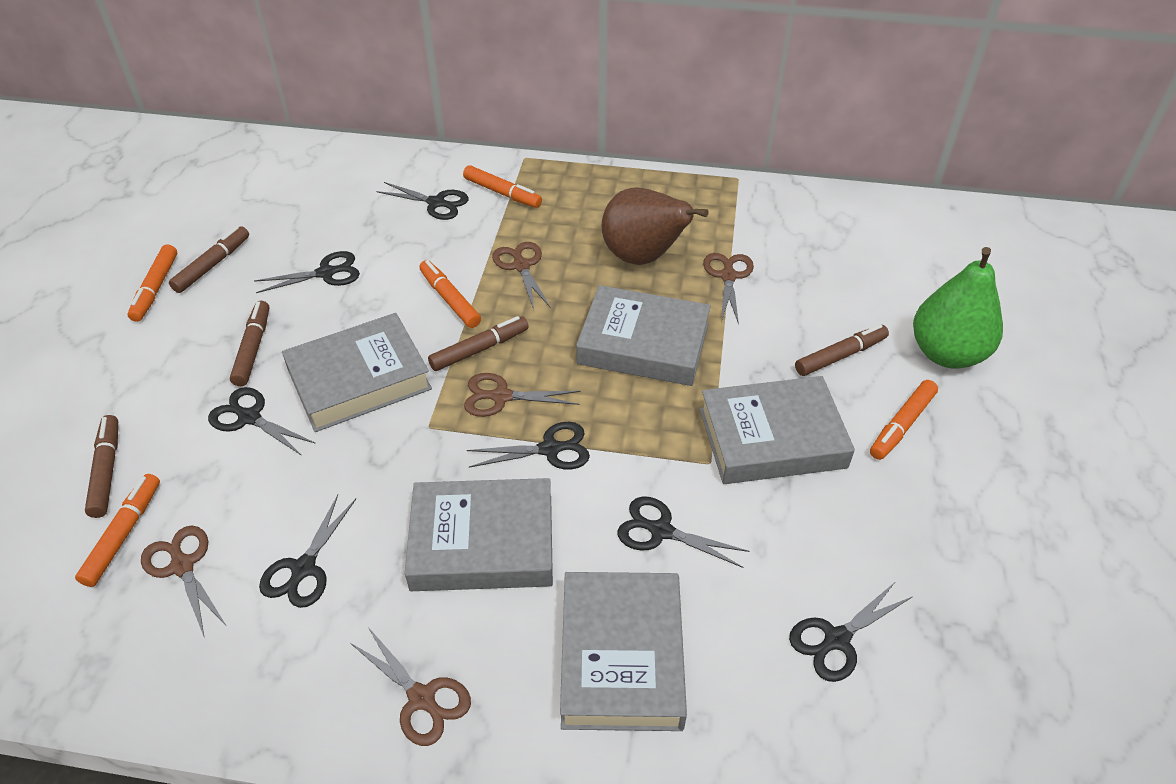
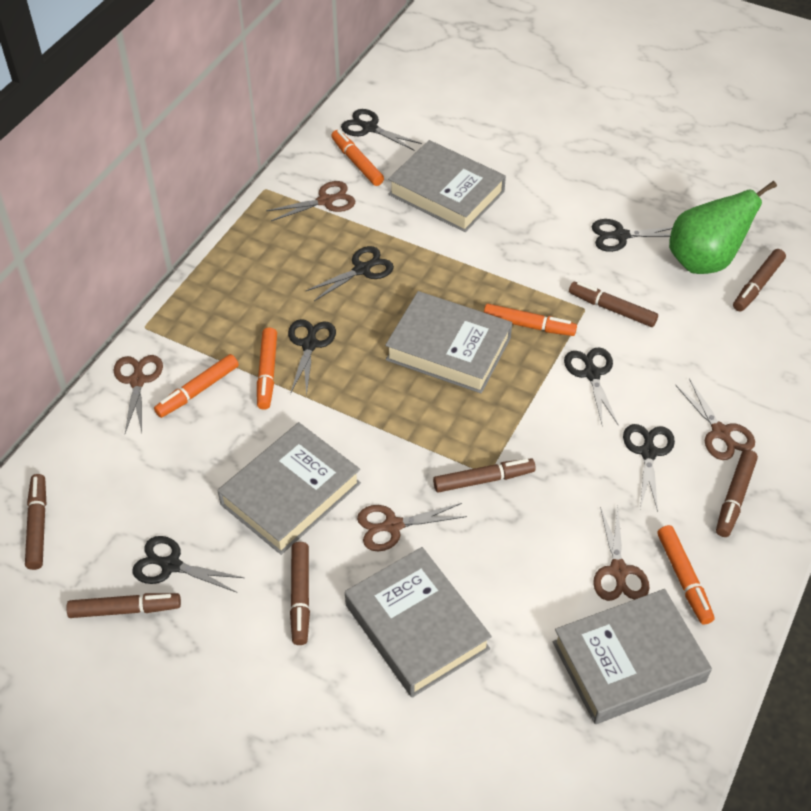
brown marker: [85,415,118,518] [169,226,249,293] [230,301,269,386] [428,316,529,371] [795,324,889,376] = 5 -> [25,474,46,570] [66,593,181,618] [290,542,310,645] [433,458,536,493] [569,281,658,327] [716,450,758,537] [733,249,786,311] = 7
brown pear: [602,187,709,265] = 1 -> none = 0

